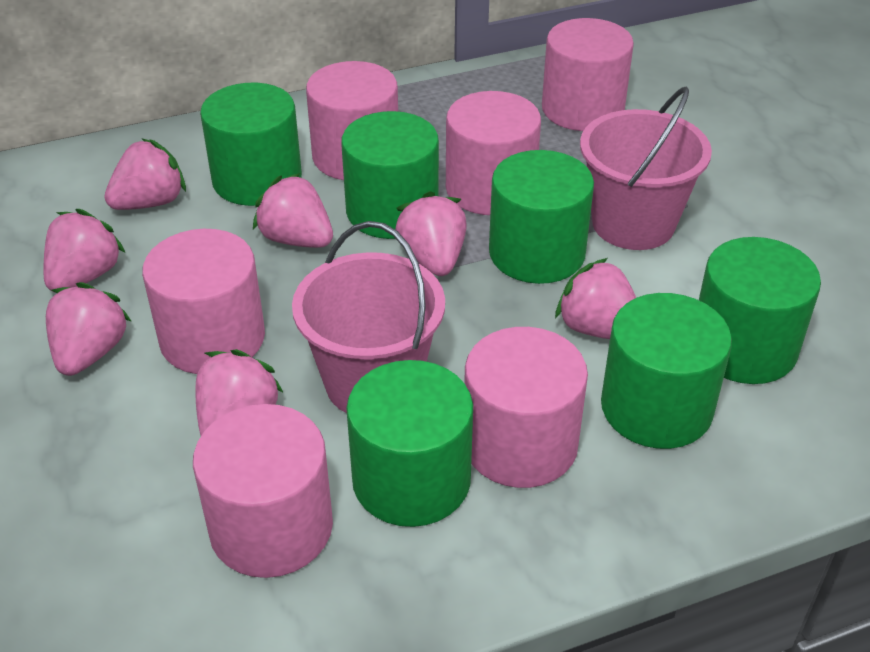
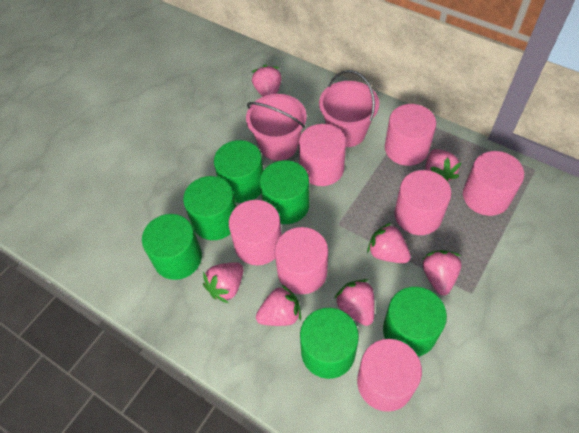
pink cylinder: [142,229,265,374] [193,404,333,578] [306,61,398,180] [446,91,541,215] [464,327,588,488] [542,18,634,131] = 6 -> [229,200,282,265] [275,227,328,294] [299,124,346,186] [357,339,422,412] [385,104,436,166] [394,170,452,235] [463,151,524,216] = 7

